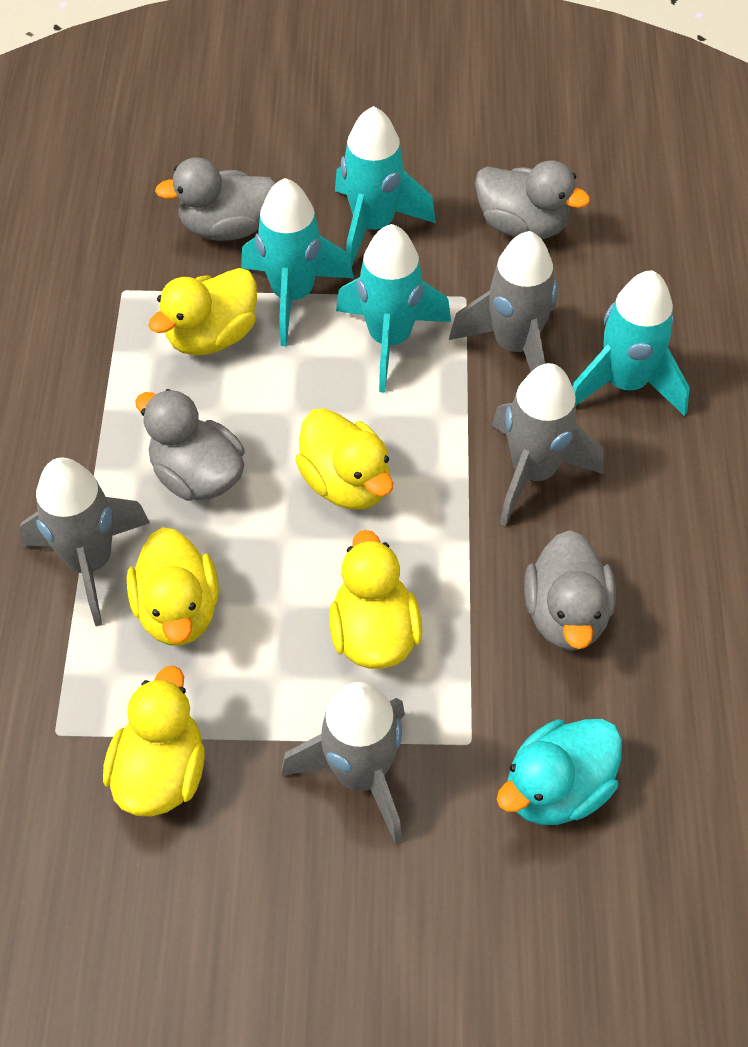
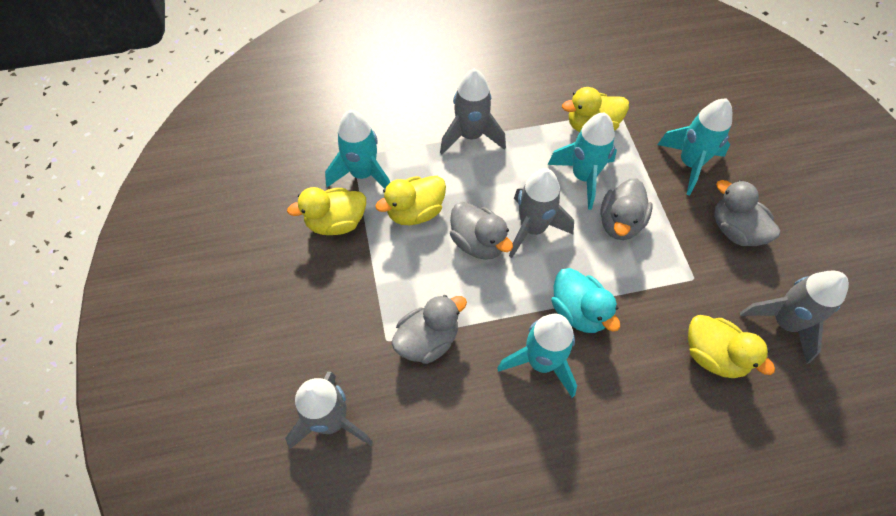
yellow duck: [103,666,205,816] [127,527,219,646] [148,268,257,355] [295,408,393,509] [329,530,422,669] = 5 -> [287,187,366,235] [376,176,446,225] [562,87,629,132] [688,315,775,378] = 4

